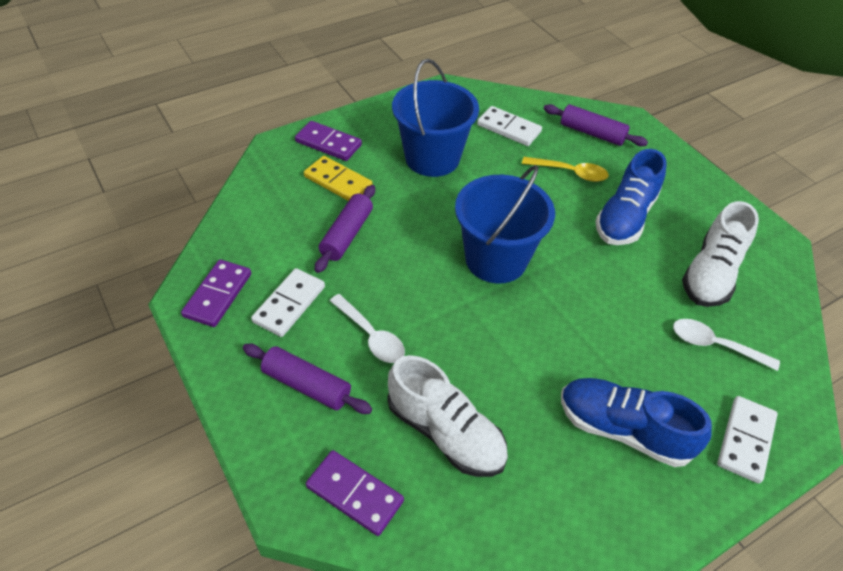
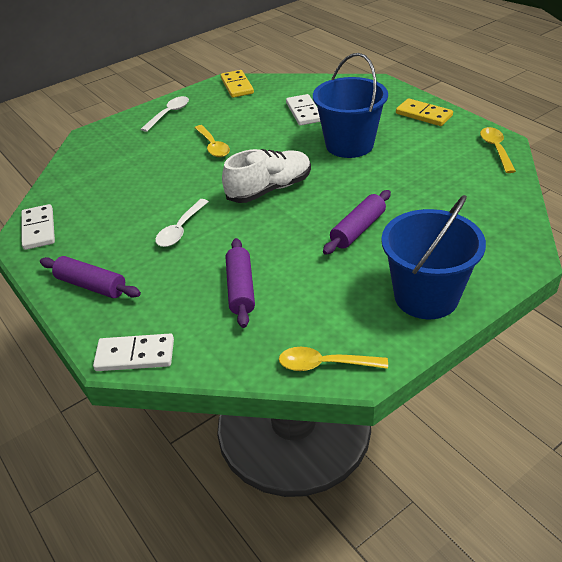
blue shoe: [561,378,712,467] [595,149,666,245] = 2 -> none = 0
purple domino: [181,259,251,327] [295,121,362,161] [306,450,404,536] = 3 -> none = 0
white shoe: [387,355,508,477] [682,201,759,307] = 2 -> [222,149,311,203] = 1
yellow domino: [304,156,372,201] = 1 -> [220,70,254,98] [396,98,453,126] = 2
yellow spoon: [522,157,609,182] = 1 -> [195,125,230,157] [279,347,388,371] [480,127,516,173] = 3

